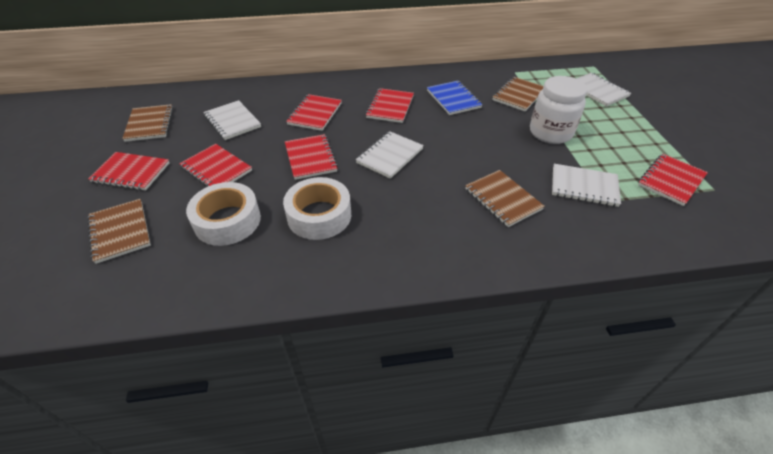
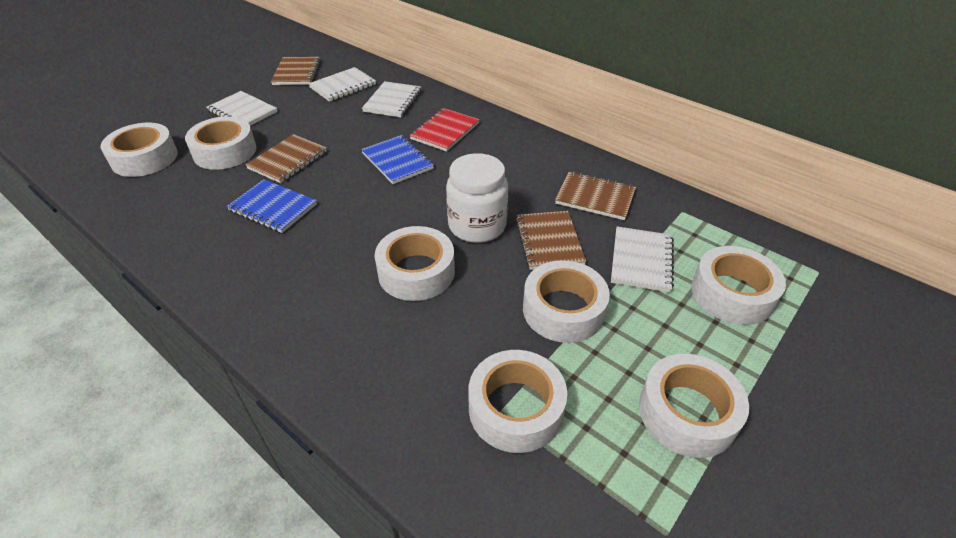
blue notebook: [427,81,483,115] = 1 -> [227,179,317,233] [361,135,434,184] = 2
red notebook: [88,152,170,191] [179,144,252,187] [285,134,338,180] [286,94,342,131] [366,88,414,123] [638,154,708,206] = 6 -> [409,108,479,152] = 1
white tape: [186,182,261,246] [283,177,351,240] = 2 -> [101,123,178,177] [185,116,257,170] [375,226,455,301] [468,350,567,453] [523,260,610,343] [639,354,749,458] [691,246,786,325] = 7

